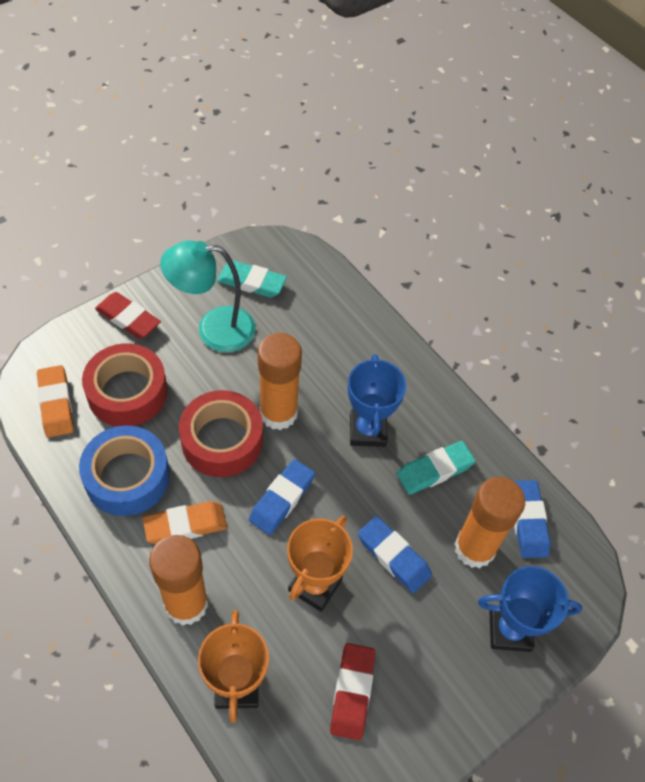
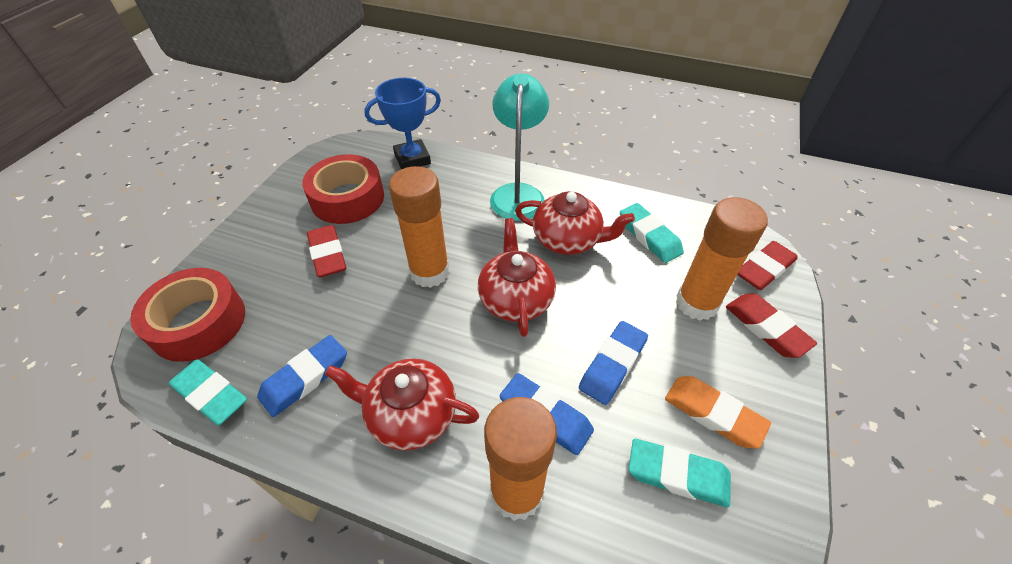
blue tape: [79,426,170,516] = 1 -> none = 0
blue trophy: [348,354,406,447] [478,566,582,652] = 2 -> [364,78,441,169] = 1
orange eraser: [37,365,74,438] [143,501,227,544] = 2 -> [665,376,771,449] = 1
orange trophy: [198,610,269,723] [287,516,353,612] = 2 -> none = 0
red eraser: [95,292,161,339] [330,643,376,740] = 2 -> [307,225,347,277] [726,293,817,358] [737,241,797,290] = 3
red teapot: none = 0 -> [325,358,479,451] [478,218,556,337] [515,191,635,255] = 3
turquoise eraser: [217,260,287,298] [397,441,475,495] = 2 -> [169,359,247,425] [620,203,684,263] [629,438,731,507] = 3

